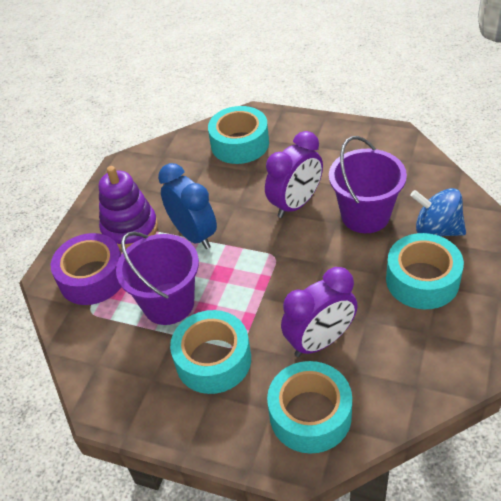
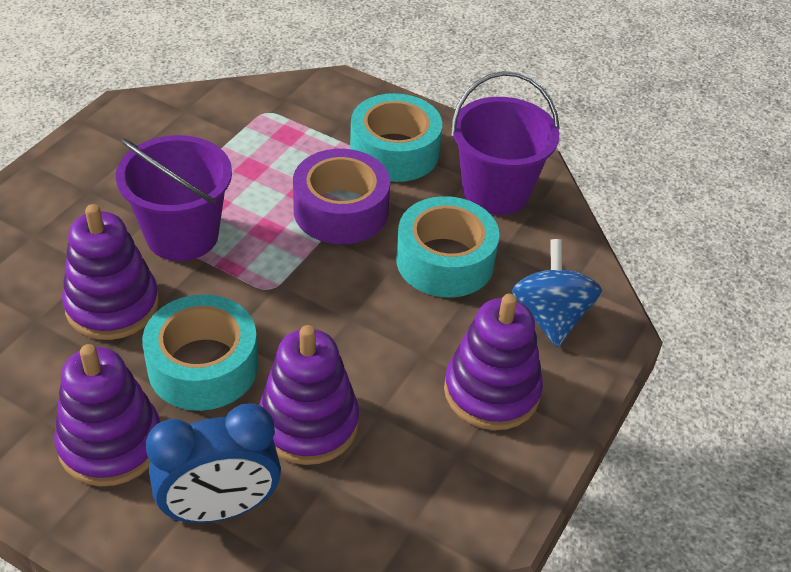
purple clock: [265,131,323,218] [281,267,357,357] = 2 -> none = 0
purple stacking toy: [98,166,158,250] = 1 -> [54,344,160,486] [62,204,159,340] [259,325,359,465] [444,294,543,430] = 4
turquoise tape: [170,310,251,394] [208,106,269,164] [267,361,352,454] [386,233,464,309] = 4 -> [142,294,258,411] [350,93,442,182] [396,196,499,297] = 3

